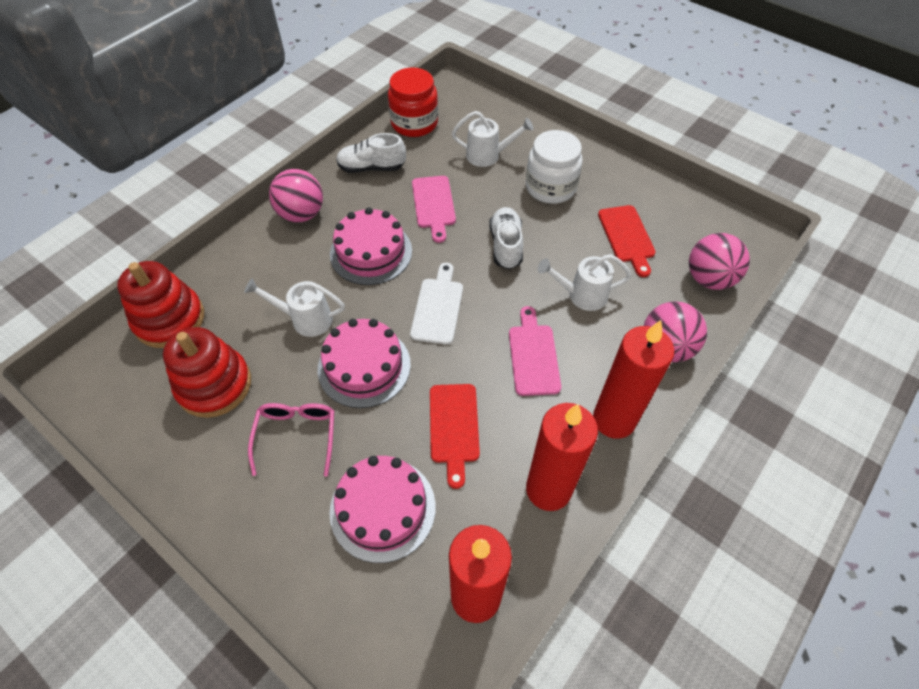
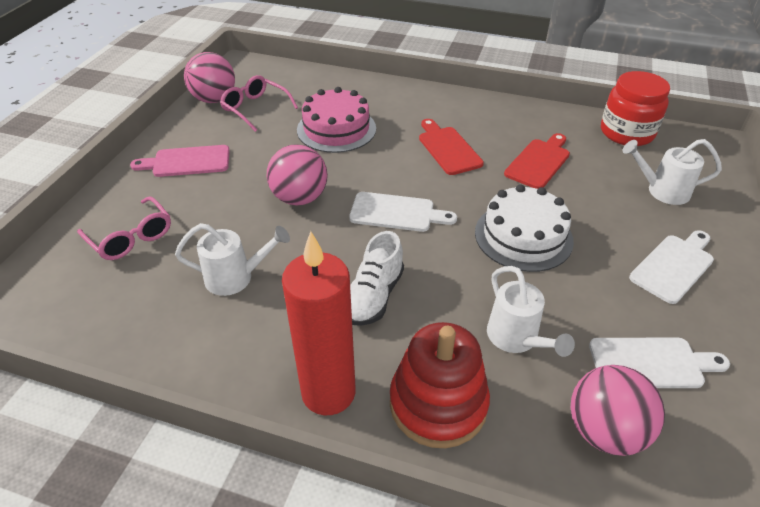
pink cake: [318,319,411,408] [330,207,412,285] [330,456,436,563] = 3 -> [297,87,376,153] = 1
pink cutting board: [412,176,456,243] [509,306,561,396] = 2 -> [130,145,230,177] = 1
pink glasses: [248,403,334,477] = 1 -> [77,196,171,260] [220,75,298,132] = 2
red candle: [449,525,512,623] [526,403,598,511] [593,320,675,439] = 3 -> [282,231,356,415] = 1
red stacking toy: [117,261,204,348] [163,327,251,418] = 2 -> [390,322,490,448] = 1
white cake: none = 0 -> [475,184,574,272] = 1
white cutting board: [410,263,463,345] = 1 -> [349,192,457,232] [589,338,730,388] [629,230,714,304] = 3
white jar: [526,130,583,204] = 1 -> none = 0
white shoe: [336,133,406,173] [489,207,523,269] = 2 -> [350,231,404,326] = 1

